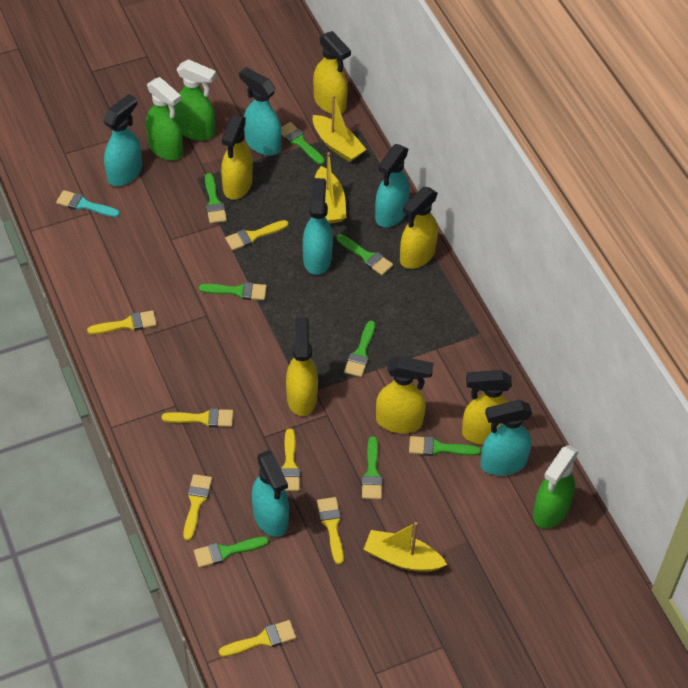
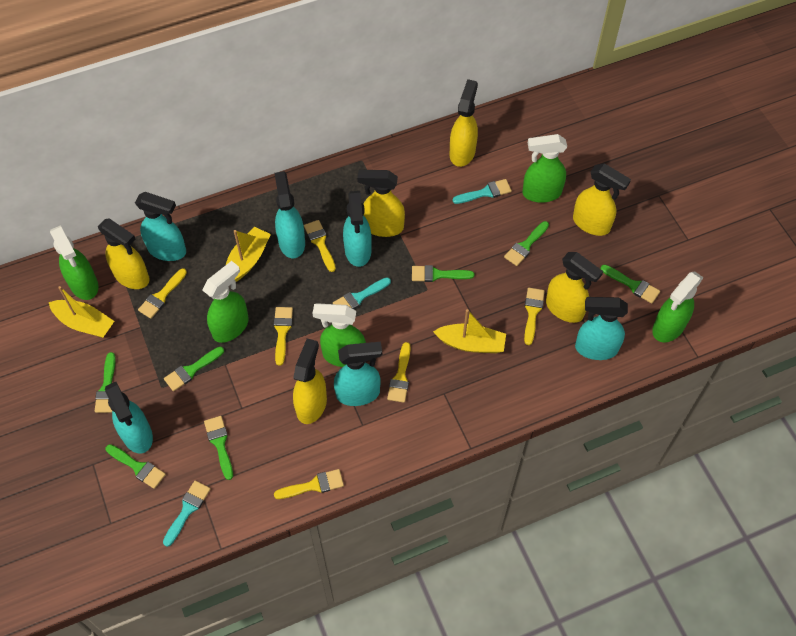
green brush: [194,536,269,568] [199,282,267,300] [205,173,227,224] [281,122,325,165] [337,234,393,275] [344,321,375,377] [362,436,383,499] [409,436,481,456] = 8 -> [95,352,116,413] [106,444,166,489] [164,347,224,391] [204,416,233,480] [412,265,474,282] [504,221,549,266] [600,265,660,304] = 7
green spray bottle: [146,77,183,160] [174,59,216,141] [533,445,579,529] = 3 -> [50,226,98,300] [202,261,249,343] [312,303,366,367] [523,134,567,203] [652,271,704,342] = 5
turquoise brush: [56,190,120,217] = 1 -> [163,481,211,547] [333,277,391,309] [453,179,512,204] = 3
yellow brush: [87,310,157,334] [162,408,233,427] [183,474,212,541] [219,620,296,657] [225,220,289,251] [281,429,300,491] [317,497,344,565] = 7 -> [138,268,187,319] [273,307,293,366] [274,469,344,499] [304,220,336,272] [387,342,410,403] [524,288,545,345] = 6

